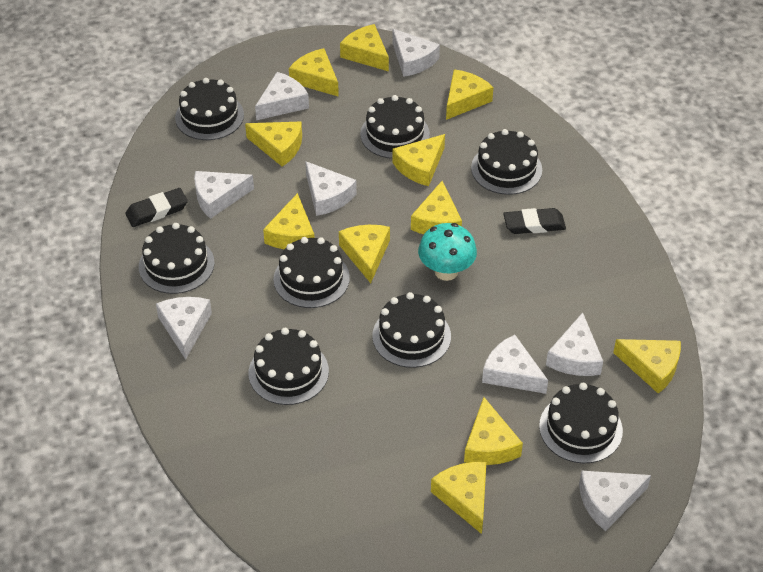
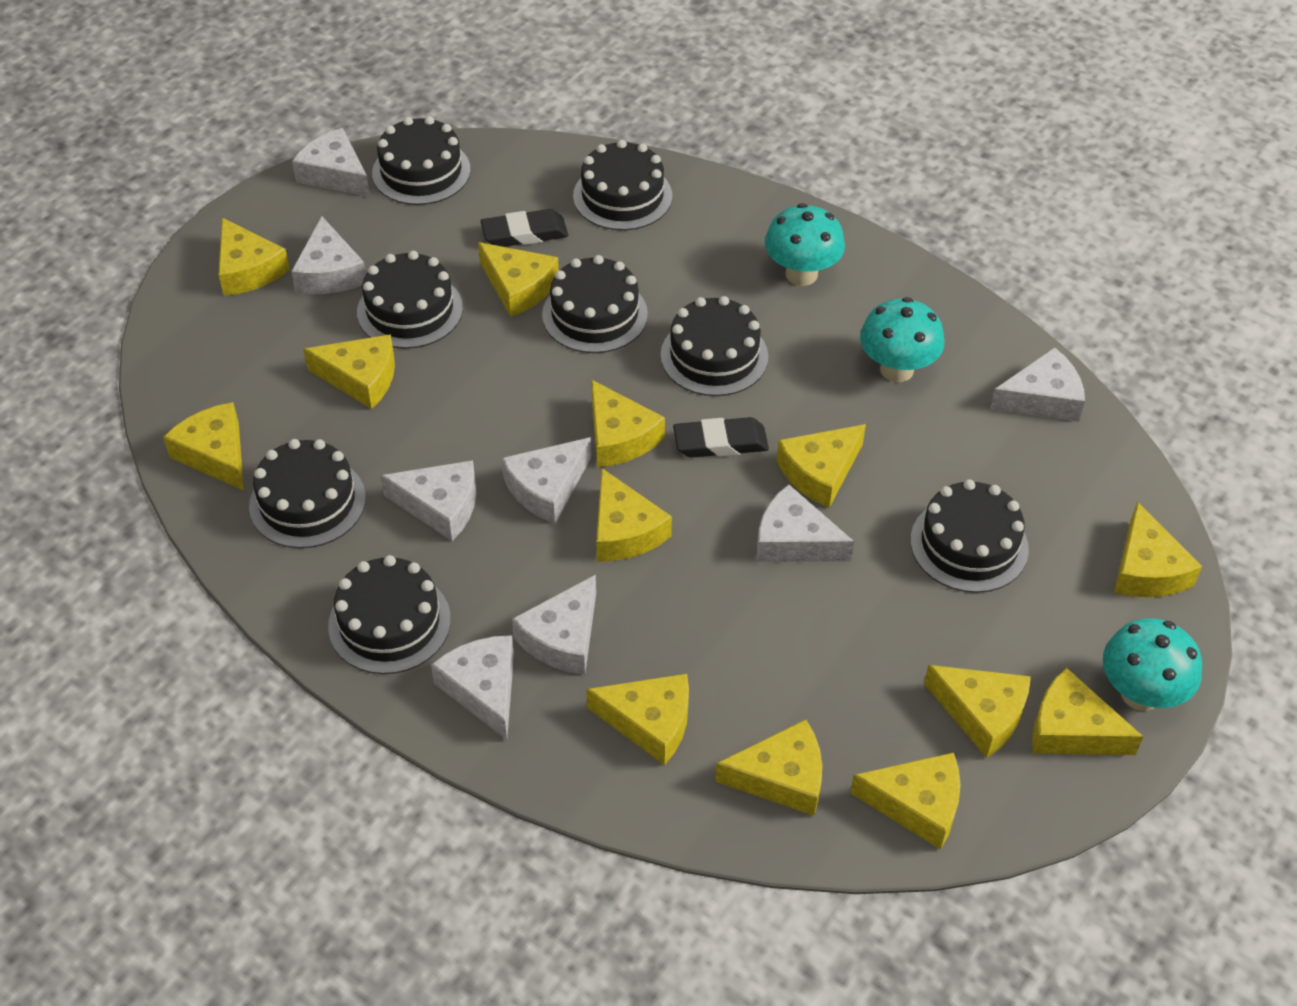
turquoise mushroom: [418,223,477,281] = 1 -> [765,203,845,286] [860,297,944,382] [1103,619,1202,711] = 3
yellow cheese: [245,122,302,167] [263,193,315,249] [289,48,339,97] [339,225,390,283] [340,24,389,71] [392,134,445,186] [411,181,462,234] [431,462,486,534] [446,69,493,120] [464,397,523,465] [613,339,681,394] = 11 -> [163,402,244,491] [219,218,290,296] [303,334,395,409] [478,242,559,317] [586,674,689,765] [591,379,665,467] [596,468,672,562] [715,719,822,816] [777,424,866,508] [850,753,960,850] [924,665,1031,758] [1032,668,1143,755] [1114,502,1202,597] = 13

